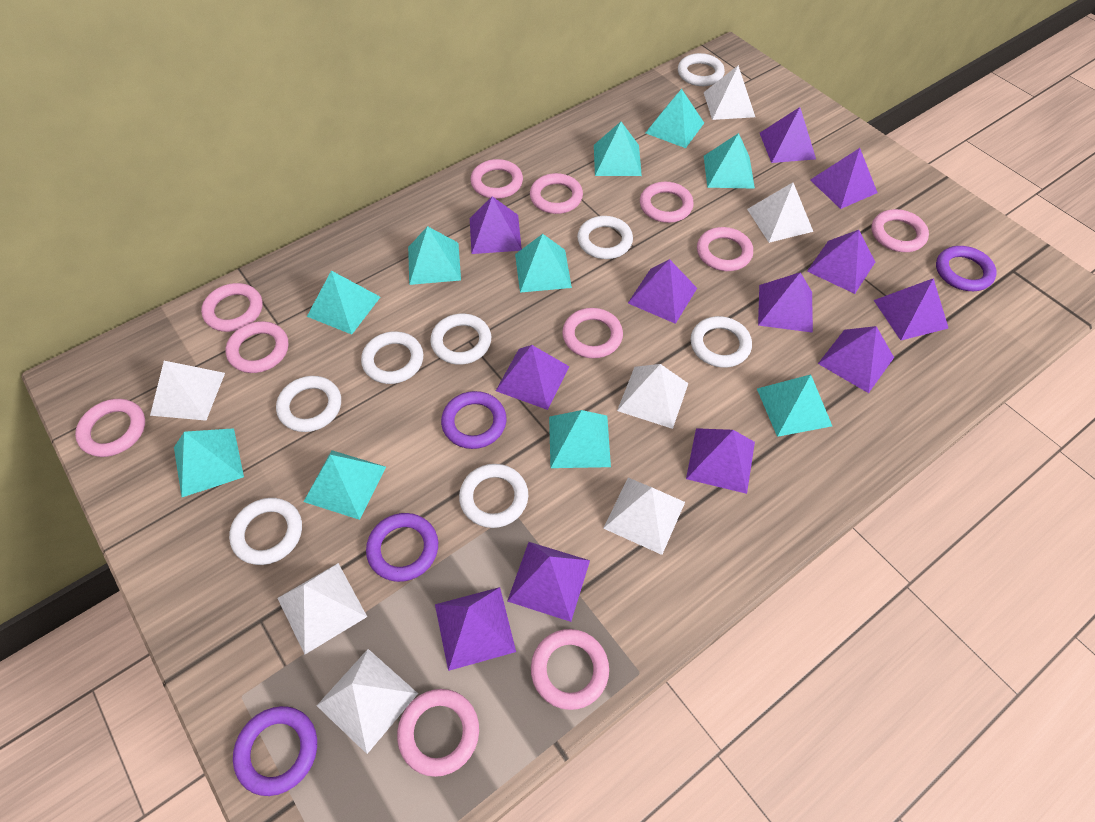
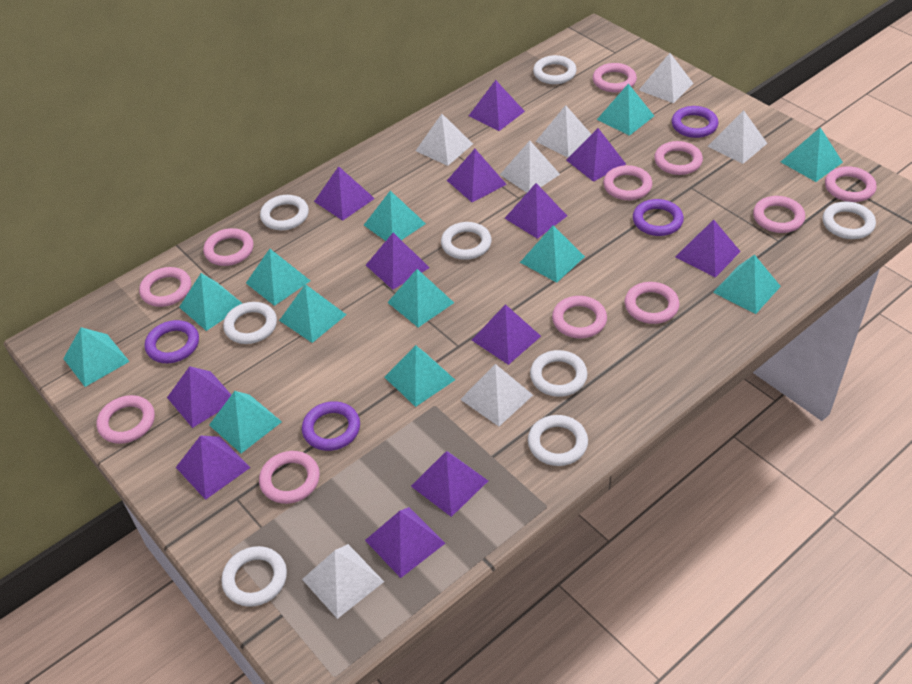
turquoise pyramid: [174,428,244,497] [304,450,386,520] [307,271,380,335] [408,226,461,285] [515,234,572,293] [549,410,611,468] [594,122,642,176] [646,89,704,148] [704,133,755,189] [757,374,832,437] = 10 -> [63,327,130,387] [179,273,243,331] [209,391,282,453] [246,249,310,306] [279,284,347,343] [364,191,426,241] [384,345,455,407] [387,269,454,327] [520,225,585,283] [597,84,654,136] [713,255,781,314] [781,127,843,182] = 12

